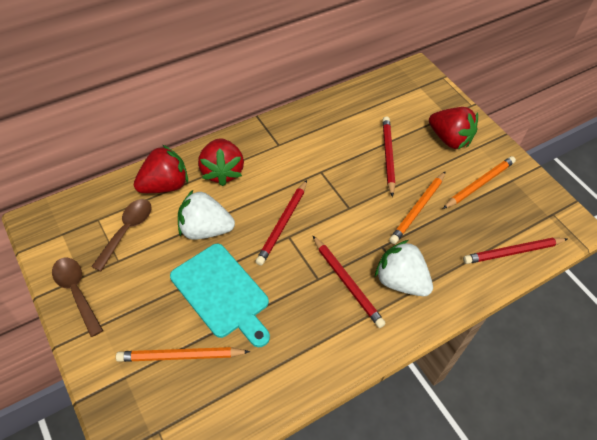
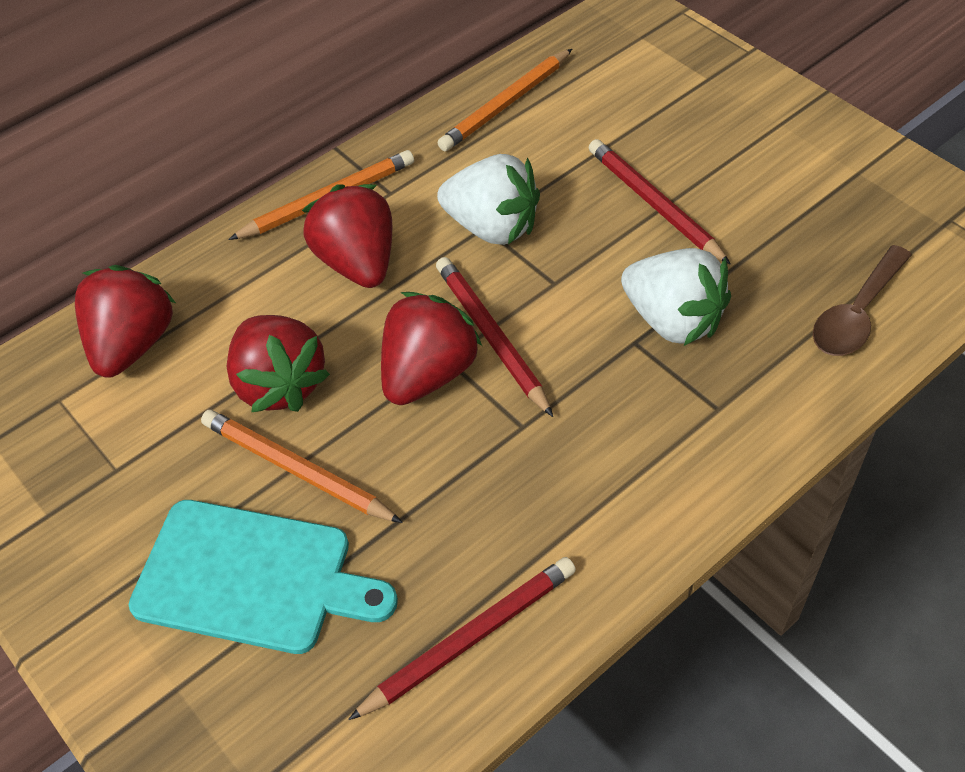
brown spoon: [52,257,103,337] [91,199,152,271] = 2 -> [813,245,912,356] = 1
red pencil: [256,180,307,266] [313,236,386,328] [383,117,395,197] [463,238,567,264] = 4 -> [348,557,576,720] [436,257,553,417] [589,139,731,264] = 3
red strawberry: [134,145,188,193] [198,138,244,186] [429,107,478,149] = 3 -> [75,265,176,378] [227,315,330,413] [302,184,392,288] [381,292,482,405] = 4

